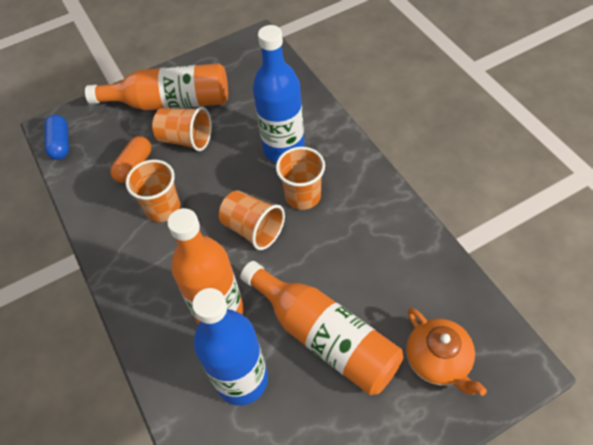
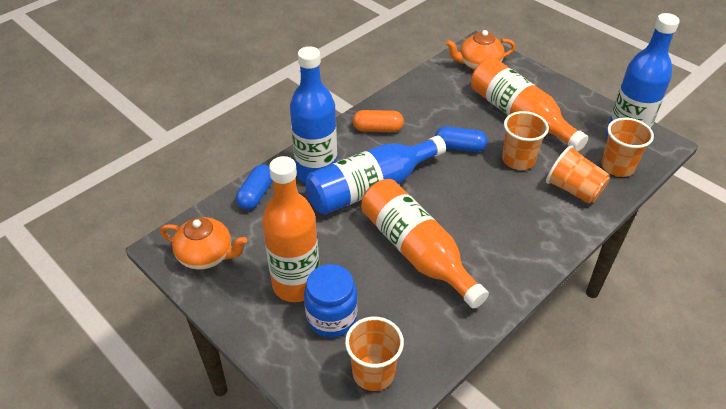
blue bottle: [192,288,268,406] [253,25,305,163] = 2 -> [290,46,337,183] [305,135,446,215] [606,13,680,138] = 3
blue capsule: [44,115,69,160] = 1 -> [236,164,273,210] [435,126,488,152] = 2
blue jar: none = 0 -> [304,264,358,337] = 1
orange teapot: [406,308,487,396] = 1 -> [160,217,247,270] [446,30,515,70] = 2

